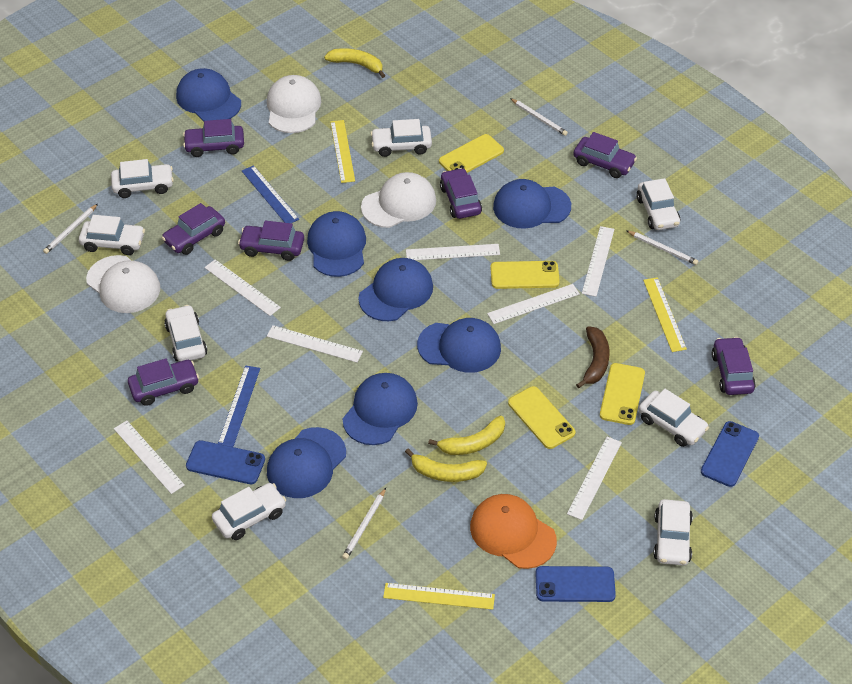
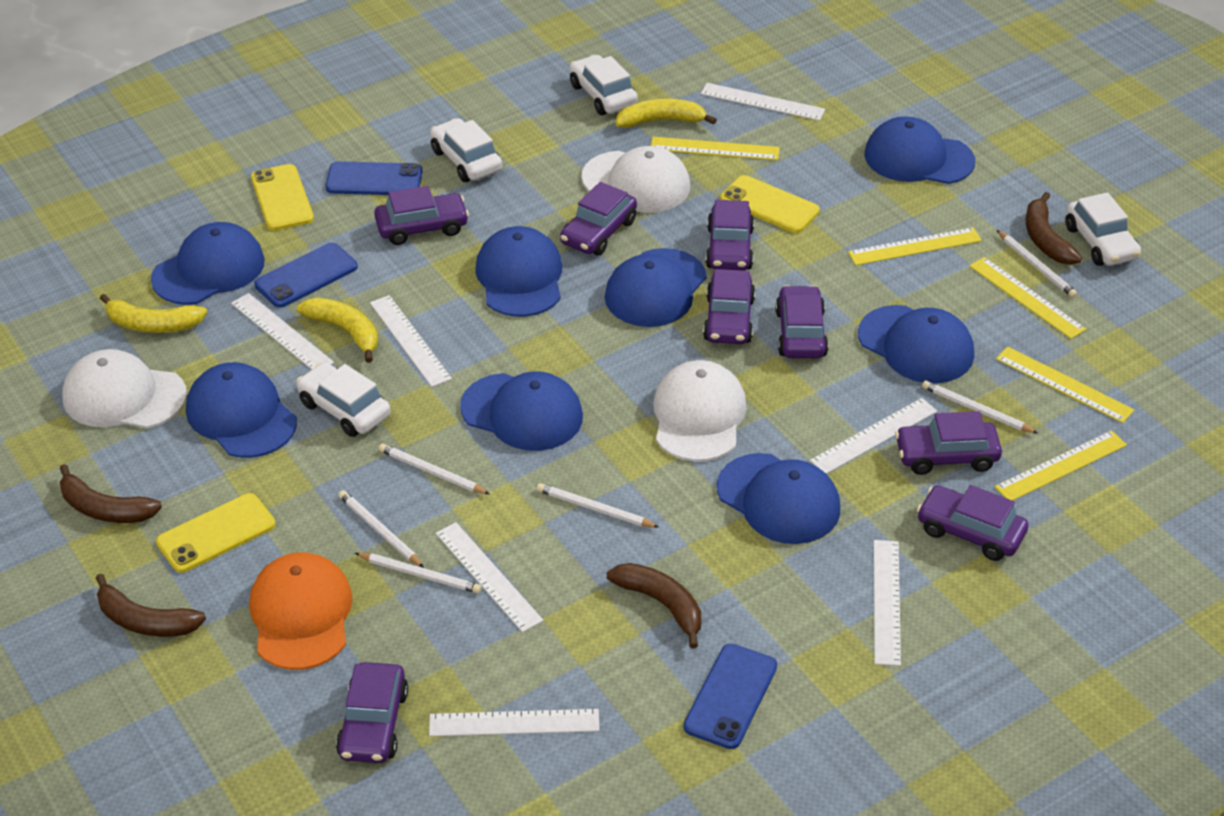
blue cap: [176,68,241,122] [267,427,346,498] [307,211,366,277] [343,373,418,445] [358,258,433,321] [417,318,501,373] [493,179,571,229] = 7 -> [151,222,265,305] [186,362,297,458] [460,371,583,451] [475,226,562,317] [605,248,707,327] [717,453,840,544] [858,305,974,383] [864,116,975,184] = 8
blue ruler: [218,365,260,447] [242,165,299,223] = 2 -> none = 0
brown banana: [576,326,610,388] = 1 -> [60,464,162,523] [96,574,206,637] [607,563,701,648] [1026,192,1082,265] = 4
purple car: [128,359,199,406] [162,203,225,255] [183,119,244,157] [238,221,304,261] [440,168,482,219] [574,132,637,178] [712,337,756,395] = 7 -> [336,662,408,763] [374,186,469,245] [560,182,637,255] [703,269,755,344] [706,200,754,271] [775,285,829,358] [895,411,1002,475] [917,485,1028,561] = 8
white car: [79,215,145,255] [111,159,174,198] [164,305,207,361] [212,483,286,540] [370,119,432,157] [636,178,680,230] [639,389,709,447] [653,499,693,566] = 8 -> [296,362,391,437] [430,118,502,182] [570,55,638,115] [1065,192,1141,266] = 4
white pencil: [43,204,98,254] [342,488,386,559] [510,98,568,136] [626,230,698,265] = 4 -> [338,490,424,568] [355,553,481,593] [379,443,490,494] [537,483,659,528] [922,381,1038,434] [997,230,1077,298] = 6
yellow phone: [439,134,504,173] [490,261,560,289] [508,386,575,449] [600,363,645,425] = 4 -> [156,493,276,573] [251,164,314,231] [720,175,820,233] = 3
yellow ruler: [330,120,355,183] [383,583,495,610] [643,277,687,352] = 3 -> [651,137,780,160] [848,227,982,265] [969,257,1086,339] [995,430,1127,501] [996,347,1134,423] = 5

